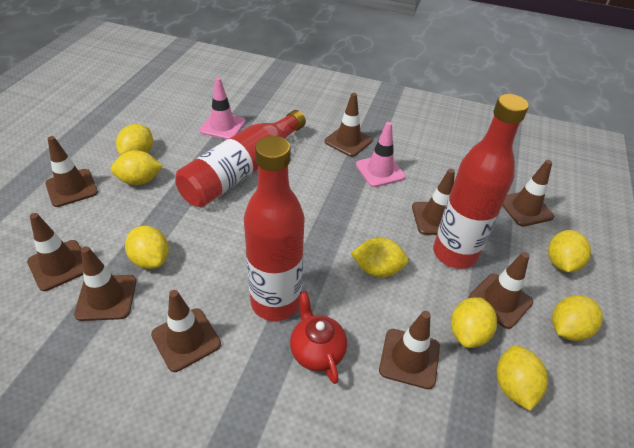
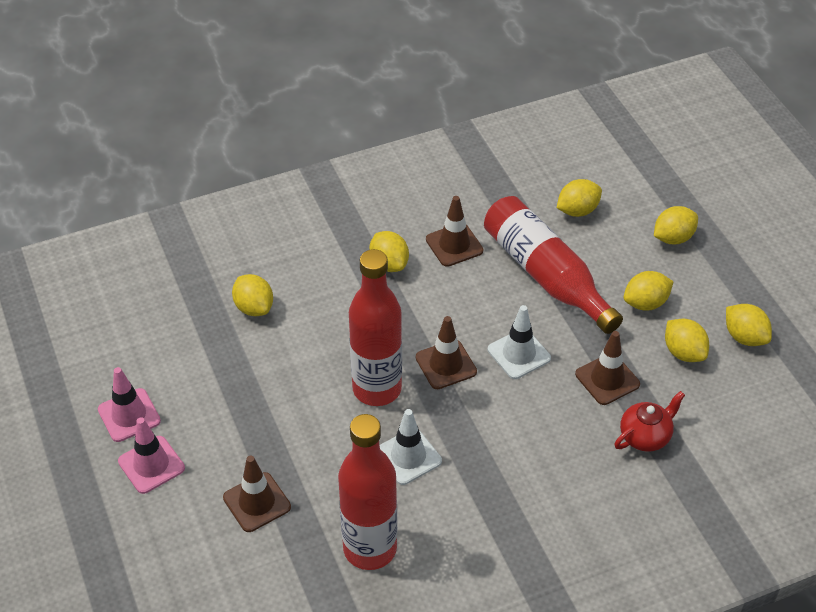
brown traffic cone: [27,213,83,291] [45,136,98,207] [74,246,136,321] [151,290,221,372] [325,93,373,157] [379,311,440,389] [412,169,455,235] [468,252,533,329] [502,160,554,227] = 9 -> [223,455,291,532] [416,316,477,389] [426,196,483,267] [575,331,640,405] = 4
white traffic cone: none = 0 -> [379,409,442,485] [488,305,551,379] = 2
yellow lemon: [111,150,163,185] [116,124,153,156] [125,226,169,269] [351,237,409,278] [451,297,497,348] [497,345,548,411] [548,230,591,272] [552,295,603,341] = 8 -> [232,274,273,316] [369,231,409,272] [557,179,602,217] [624,271,673,311] [654,206,698,244] [665,319,709,362] [726,304,772,346] = 7

